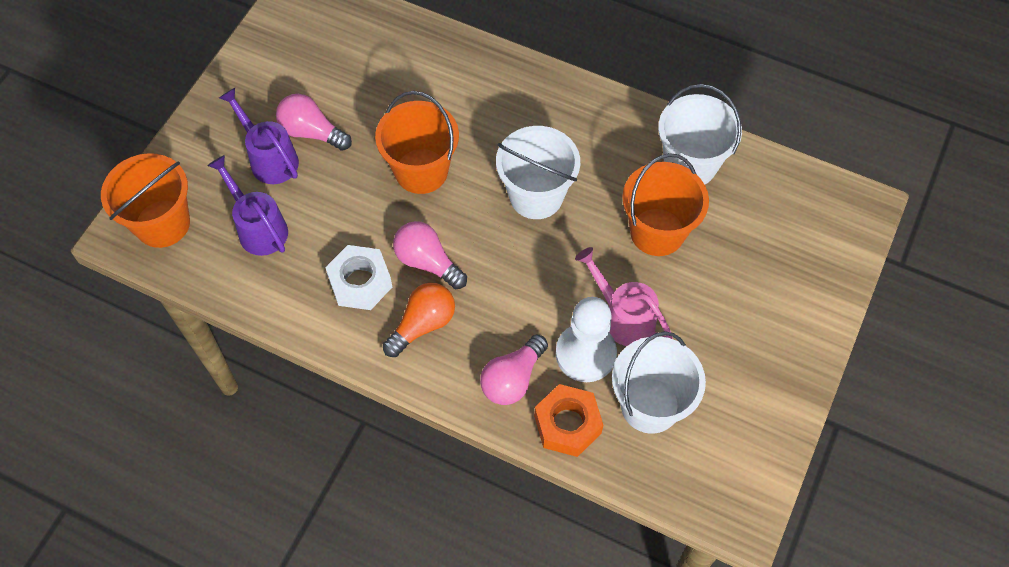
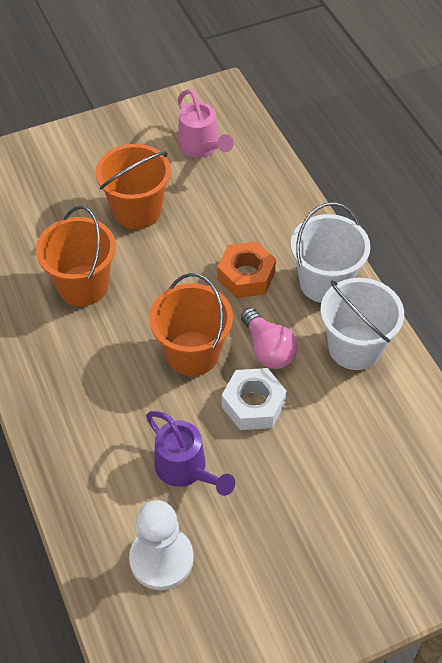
orange light bulb: [383,283,455,357] = 1 -> none = 0
pink light bulb: [276,94,352,151] [393,221,467,289] [480,334,548,405] = 3 -> [241,308,298,369] = 1
purple watering can: [207,155,288,256] [219,88,299,184] = 2 -> [146,411,235,496] = 1
white bucket: [496,126,580,219] [612,331,706,434] [658,84,742,184] = 3 -> [291,202,370,303] [320,278,404,370] = 2

